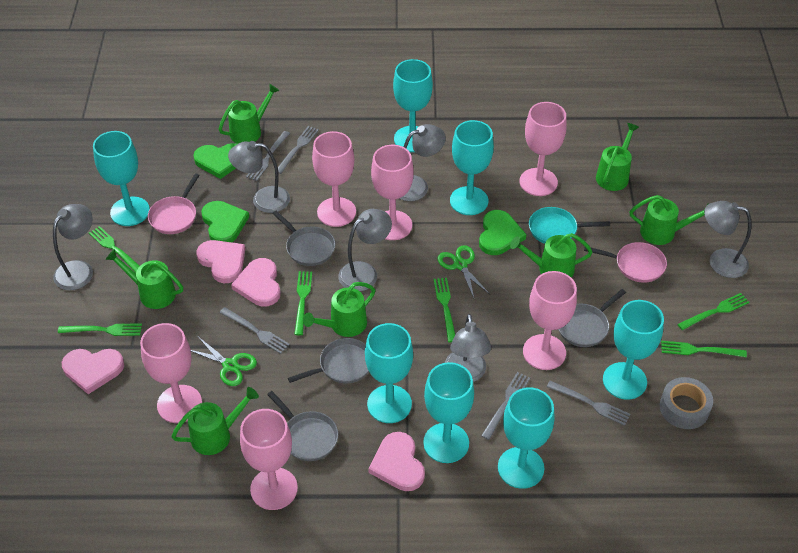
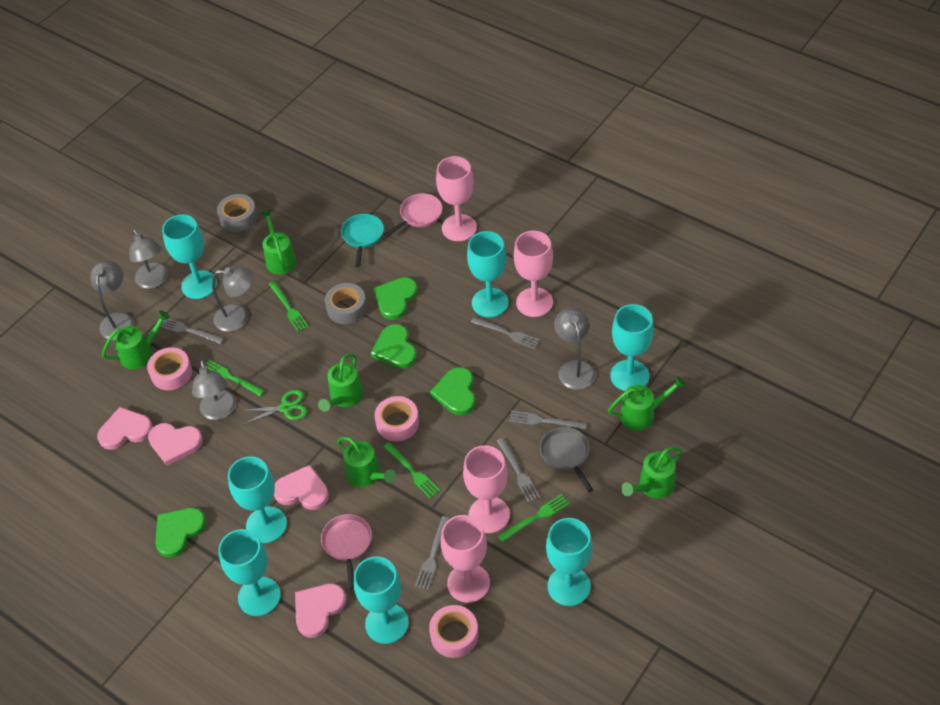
green fork: [58,324,142,336] [89,226,140,272] [294,271,312,335] [433,278,455,342] [661,341,747,357] [677,293,750,330] = 6 -> [205,360,264,396] [268,281,309,332] [384,442,440,498] [498,494,570,543] = 4
green heart: [193,143,237,179] [202,201,249,242] [479,210,526,255] = 3 -> [155,508,206,558] [371,324,417,369] [373,277,418,320] [430,367,475,415] = 4
green scissors: [191,337,257,386] [437,245,490,298] = 2 -> [241,390,307,424] = 1
green watering can: [106,249,183,309] [171,387,259,455] [219,84,280,144] [303,282,375,337] [510,233,593,278] [596,123,639,191] [630,195,708,245] = 7 -> [102,310,170,369] [261,209,297,275] [318,353,363,412] [337,437,396,487] [608,376,685,430] [621,447,682,499] = 6
grey lamp: [53,204,93,290] [228,141,290,213] [338,209,392,291] [399,124,446,201] [445,314,491,382] [704,201,752,278] = 6 -> [90,261,134,340] [129,229,168,289] [192,360,236,420] [212,266,254,332] [554,308,596,390] = 5
grey pan: [267,391,338,461] [272,211,335,266] [288,338,369,384] [558,289,626,347] = 4 -> [540,427,593,492] = 1
grey tape: [660,377,713,429] = 1 -> [217,194,258,232] [325,283,367,324] = 2
pink goblet: [140,323,202,423] [240,409,298,510] [312,131,356,227] [371,145,414,240] [520,102,567,196] [523,271,577,370] = 6 -> [436,156,477,241] [441,515,490,603] [463,445,510,533] [514,231,553,317] = 4
pink tape: none = 0 -> [147,347,192,390] [374,396,419,441] [429,605,479,658] = 3

